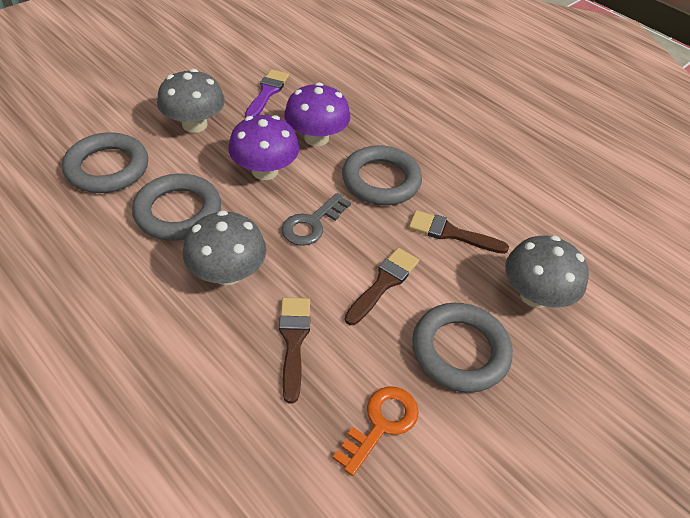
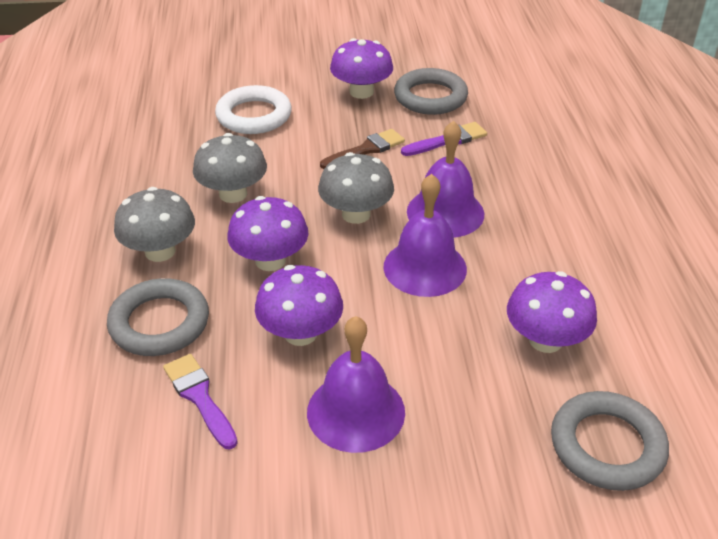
brown brush: [279,298,310,404] [345,248,419,325] [409,210,509,254] = 3 -> [320,129,405,169] = 1
grey key: [282,193,351,246] = 1 -> none = 0
grey ring: [62,132,148,193] [132,173,221,241] [342,145,422,205] [412,303,513,393] = 4 -> [107,278,209,356] [394,68,468,115] [551,391,669,491] = 3
orange key: [333,386,419,476] = 1 -> none = 0
purple bell: none = 0 -> [307,316,405,453] [384,174,467,297] [407,121,484,237] = 3
purple brush: [245,69,289,118] = 1 -> [163,354,238,450] [401,122,487,156] = 2
purple mushroom: [228,115,299,180] [284,83,351,146] = 2 -> [227,196,308,271] [255,265,343,346] [330,38,393,99] [507,271,597,353] = 4
white ring: none = 0 -> [215,85,292,134] = 1

